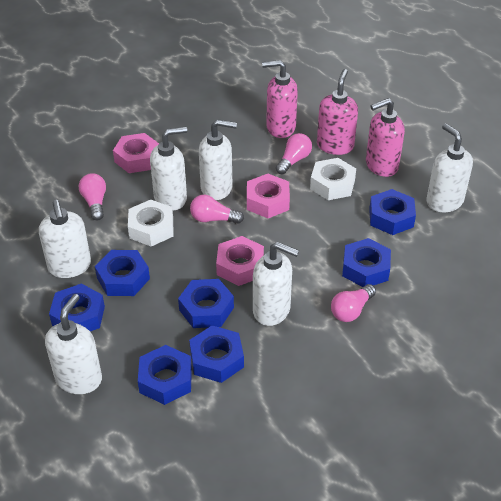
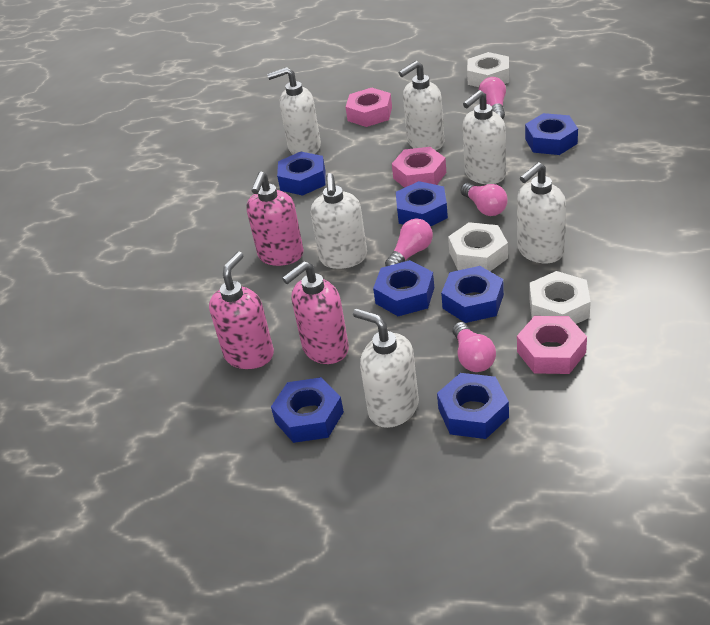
white nut: [128,200,173,247] [310,158,356,200] = 2 -> [448,222,508,271] [467,52,509,87] [529,271,591,324] = 3

